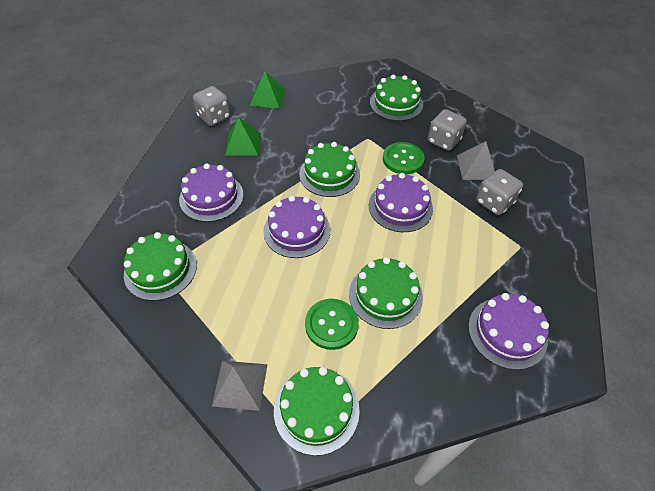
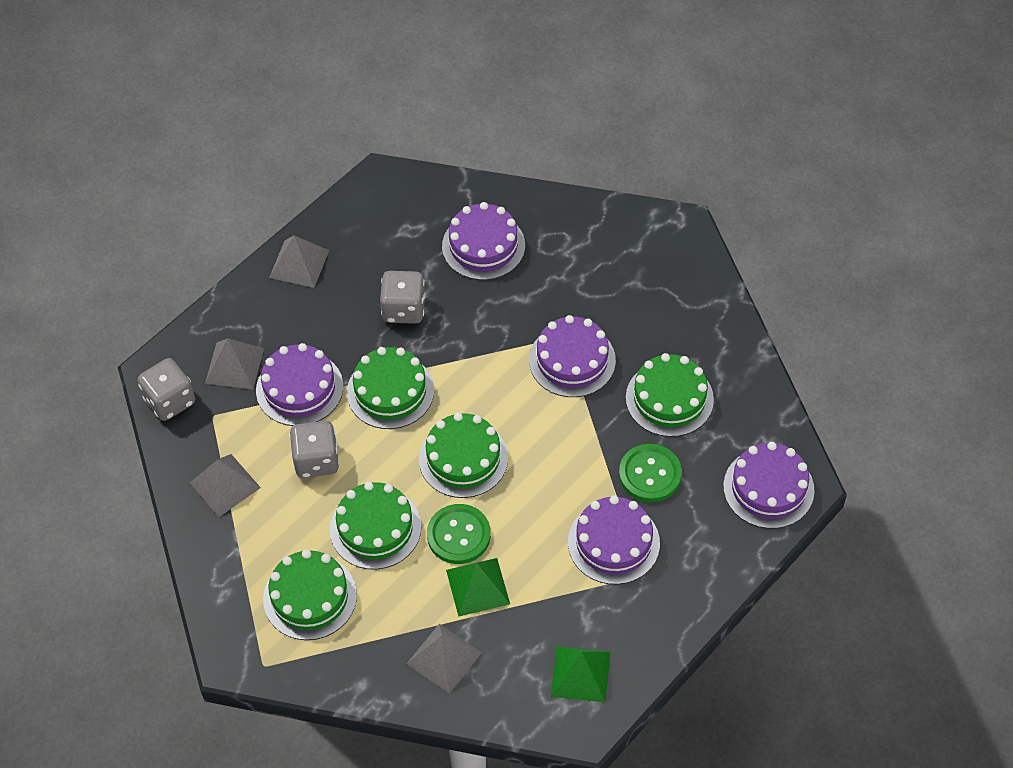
grey pyramid: [212,361,267,411] [457,141,495,180] = 2 -> [190,454,261,517] [205,338,264,389] [269,235,329,288] [407,624,482,694] = 4
purple cake: [179,163,244,222] [263,196,330,258] [369,173,433,232] [468,293,549,370] = 4 -> [256,343,343,426] [442,202,525,280] [529,315,616,397] [568,495,660,584] [723,442,815,529] = 5

